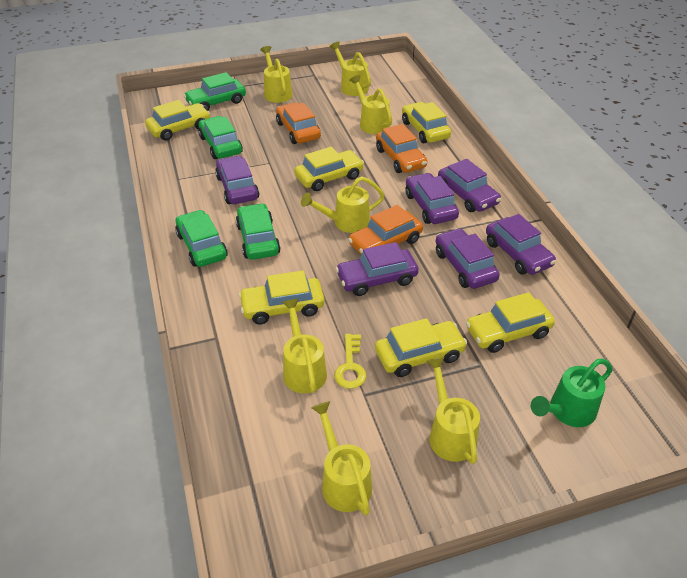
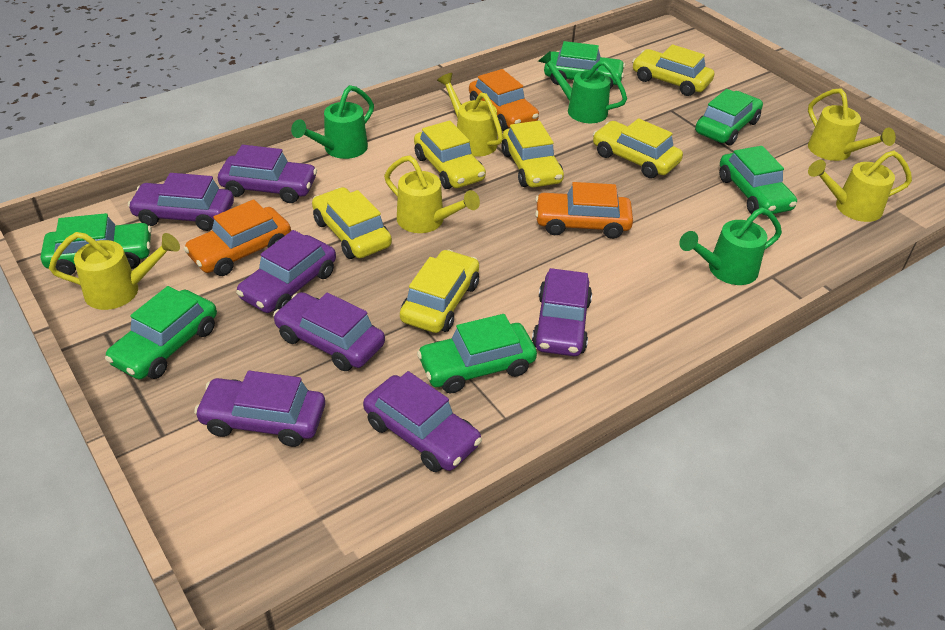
green car: [175,210,228,267] [184,72,246,111] [198,116,243,159] [236,203,281,260] = 4 -> [41,213,152,275] [105,286,217,380] [417,314,537,394] [544,41,625,89] [695,89,763,146] [719,146,797,215] = 6
green watering can: [531,359,612,427] = 1 -> [291,85,374,159] [538,50,627,123] [679,207,782,285] = 3
purple car: [215,155,259,204] [335,242,419,296] [405,173,459,224] [435,228,500,289] [438,159,501,212] [486,214,556,275] = 6 -> [128,173,234,231] [194,371,325,447] [218,145,317,203] [236,230,336,313] [273,292,385,371] [363,371,482,472] [532,268,592,356] = 7
yellow key: [334,334,366,389] = 1 -> none = 0
yellow watering can: [260,46,293,103] [282,299,327,393] [301,176,385,233] [311,401,372,515] [329,41,371,96] [349,75,392,134] [426,357,480,464] = 7 -> [49,232,180,310] [384,155,480,233] [437,73,503,157] [808,88,896,161] [808,151,912,222] = 5

